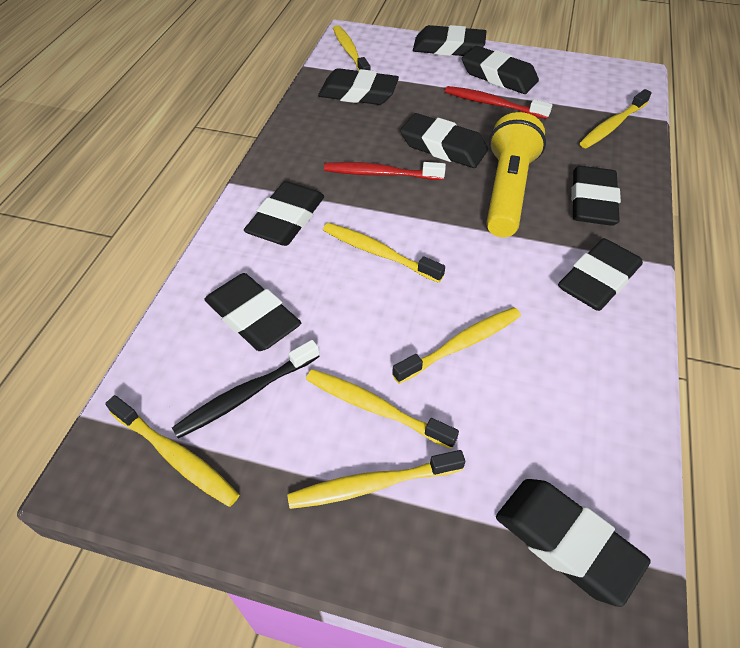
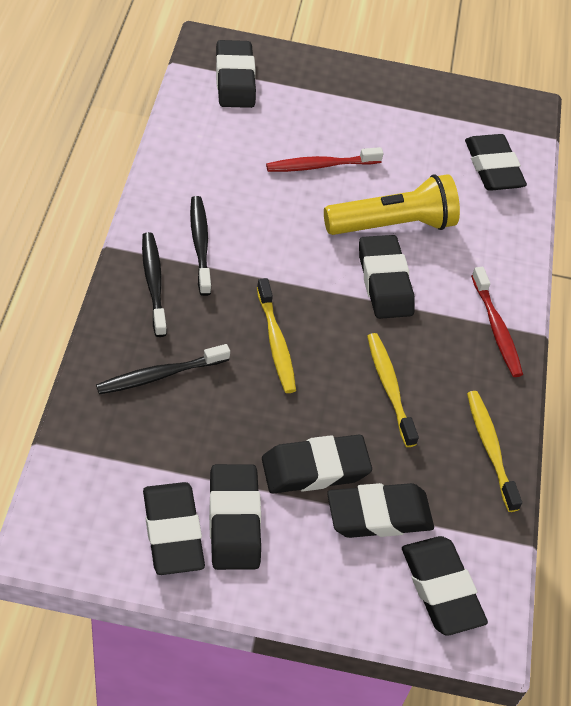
black eraser: [204,273,301,351] [244,181,324,246] [318,68,399,105] [400,113,488,168] [413,25,486,56] [462,46,539,94] [496,479,651,607] [558,238,643,311] [571,166,621,226] = 9 -> [143,482,205,575] [209,464,261,570] [216,40,256,108] [262,435,372,493] [327,483,434,538] [359,235,415,319] [402,536,488,636] [465,134,527,191] = 8
black toothbrush: [172,340,320,438] = 1 -> [96,344,230,394] [142,232,167,337] [190,196,211,296] = 3
yellow toothbrush: [105,395,240,507] [287,450,465,509] [306,369,459,449] [323,223,445,283] [333,25,370,71] [392,307,521,384] [580,89,652,148] = 7 -> [257,278,296,393] [367,333,419,447] [467,391,522,512] = 3

